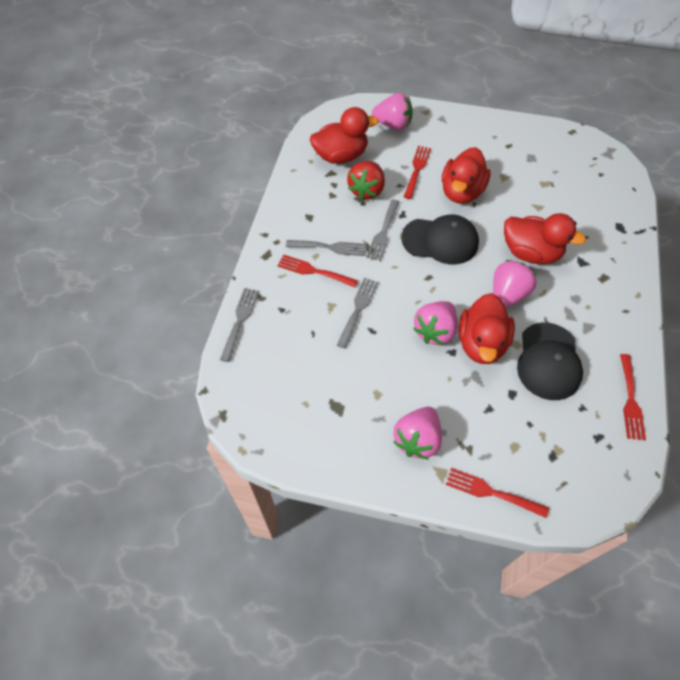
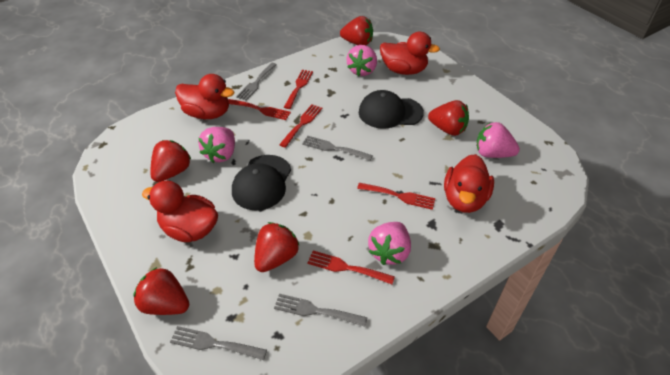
red fork: [277,254,358,288] [404,146,431,199] [446,468,549,518] [620,354,646,440] = 4 -> [228,99,291,120] [279,104,322,148] [284,70,313,109] [307,251,395,284] [357,183,436,210] = 5
red strawberry: [347,161,385,200] = 1 -> [133,267,189,315] [150,140,191,182] [254,222,300,272] [340,16,373,45] [428,100,469,136] = 5

